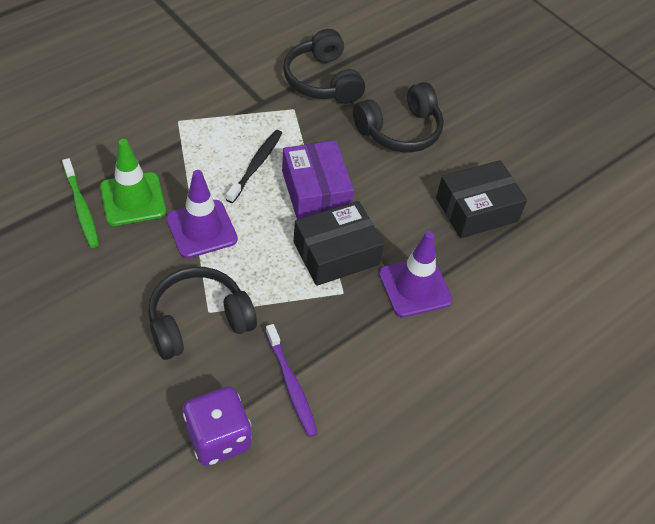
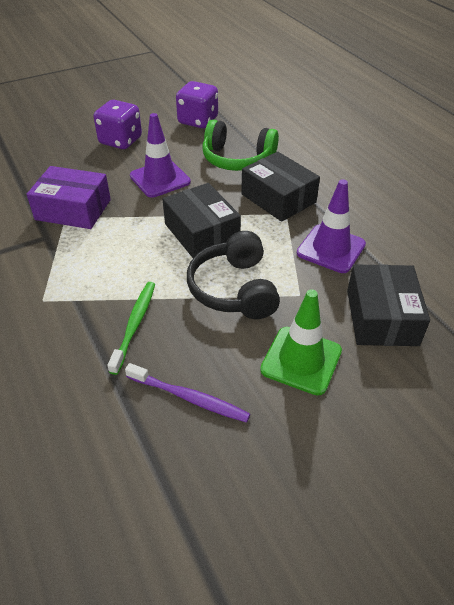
black box: [294,201,384,286] [436,160,527,238] = 2 -> [162,183,241,258] [241,152,320,222] [347,264,430,346] = 3
black headphones: [148,267,257,360] [283,29,365,104] [353,82,444,152] = 3 -> [187,231,280,319] = 1
black toothbrush: [226,130,282,203] = 1 -> none = 0
green headphones: none = 0 -> [202,119,279,171] = 1
purple dice: [183,386,251,466] = 1 -> [93,100,142,149] [176,81,218,128] = 2

